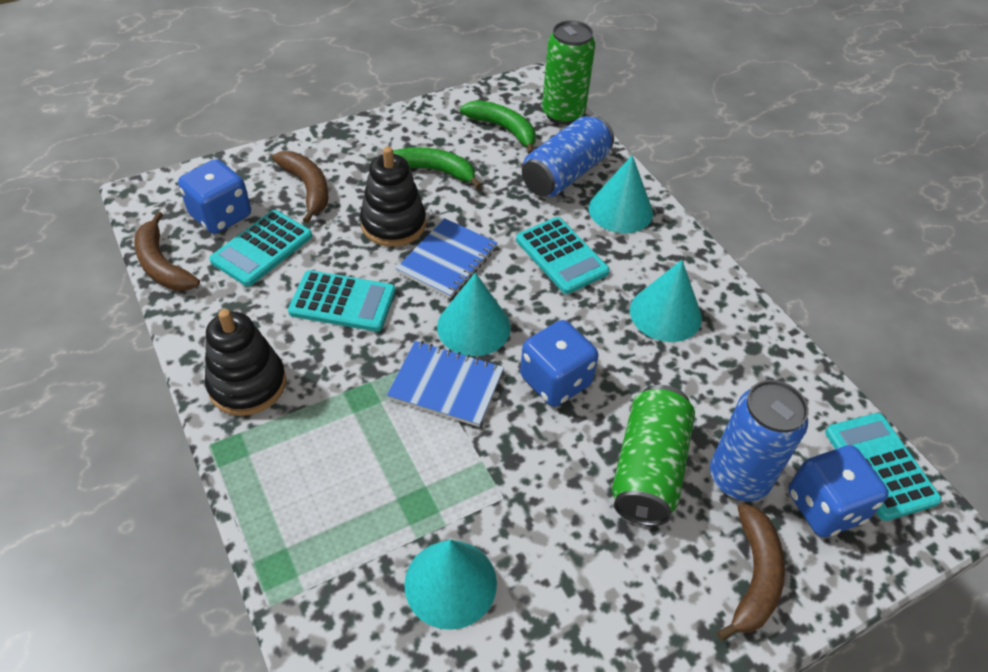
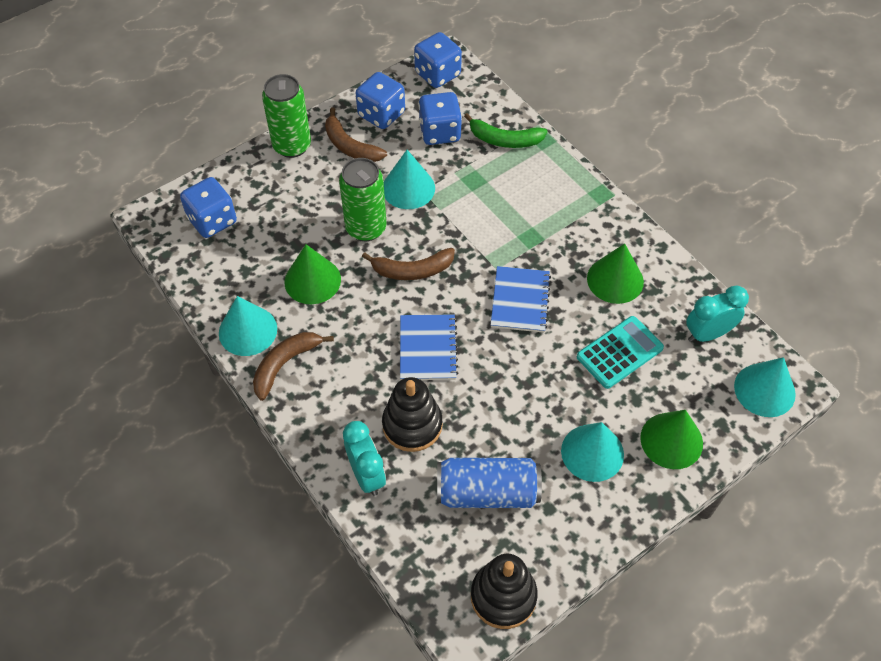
blue can: [522,115,614,197] [710,380,809,501] = 2 -> [437,458,542,508] = 1
blue dice: [178,159,251,234] [520,320,599,407] [788,445,889,537] = 3 -> [180,177,237,238] [356,72,405,129] [414,32,462,88] [418,92,462,145] = 4
green banana: [393,147,482,189] [460,100,536,154] = 2 -> [464,113,547,148] = 1
green cone: none = 0 -> [284,244,341,304] [587,244,644,304] [640,410,703,469] = 3
turquoise calculator: [209,210,312,286] [288,270,396,332] [516,217,610,294] [825,413,942,521] = 4 -> [577,316,664,389] = 1
turquoise clock: none = 0 -> [343,421,386,496] [686,286,749,342] = 2

